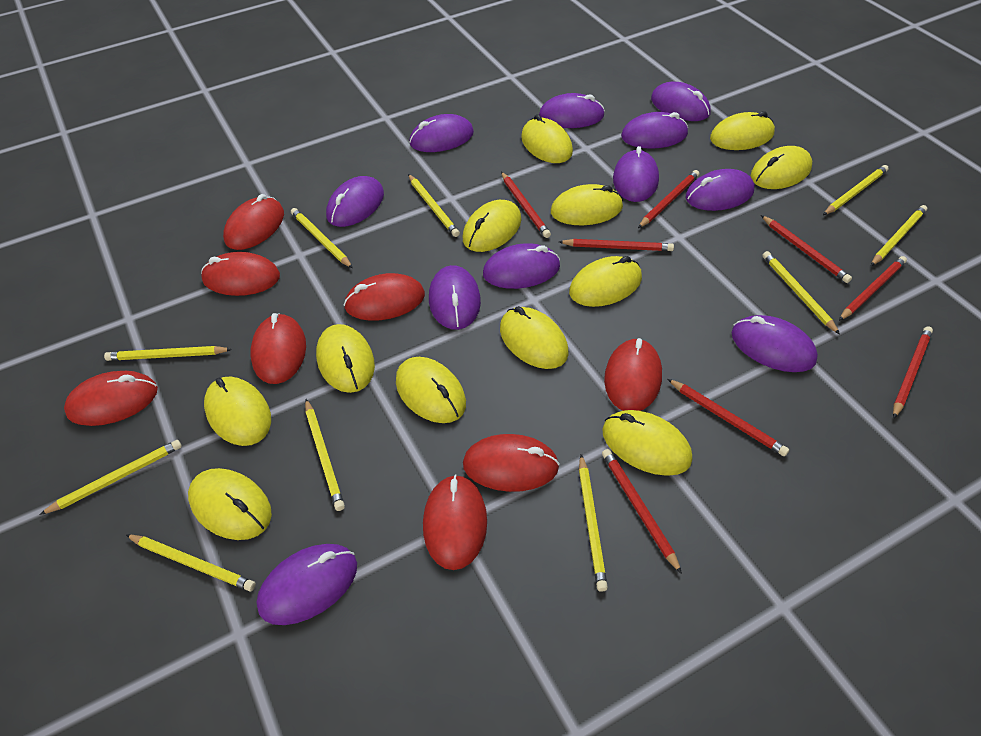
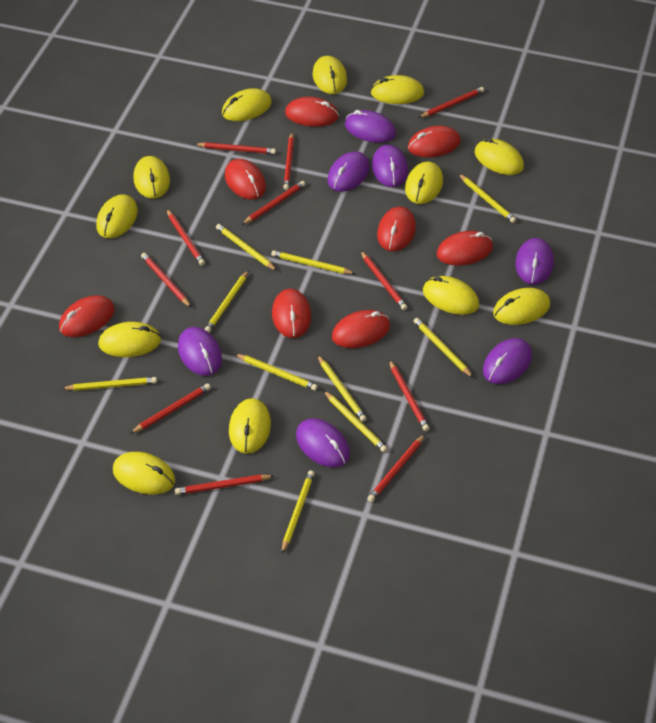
purple mouse: [257,544,357,625] [326,176,384,227] [409,114,474,152] [429,265,481,330] [483,243,560,289] [539,93,605,128] [613,146,659,202] [621,112,688,149] [651,82,710,121] [685,169,754,211] [731,315,818,372] = 11 -> [178,327,222,376] [296,418,350,468] [327,152,370,192] [345,110,396,143] [372,145,408,187] [483,338,532,384] [515,238,554,285] = 7
red pencil: [501,172,551,238] [559,239,674,251] [602,449,682,574] [638,170,699,228] [668,379,789,456] [761,215,852,283] [839,256,907,321] [893,326,933,419] = 8 -> [130,384,211,434] [141,253,191,307] [166,209,205,266] [175,474,274,495] [195,142,276,154] [242,181,305,225] [283,133,294,190] [361,251,407,310] [367,434,425,502] [389,360,430,431] [419,87,484,118] = 11

